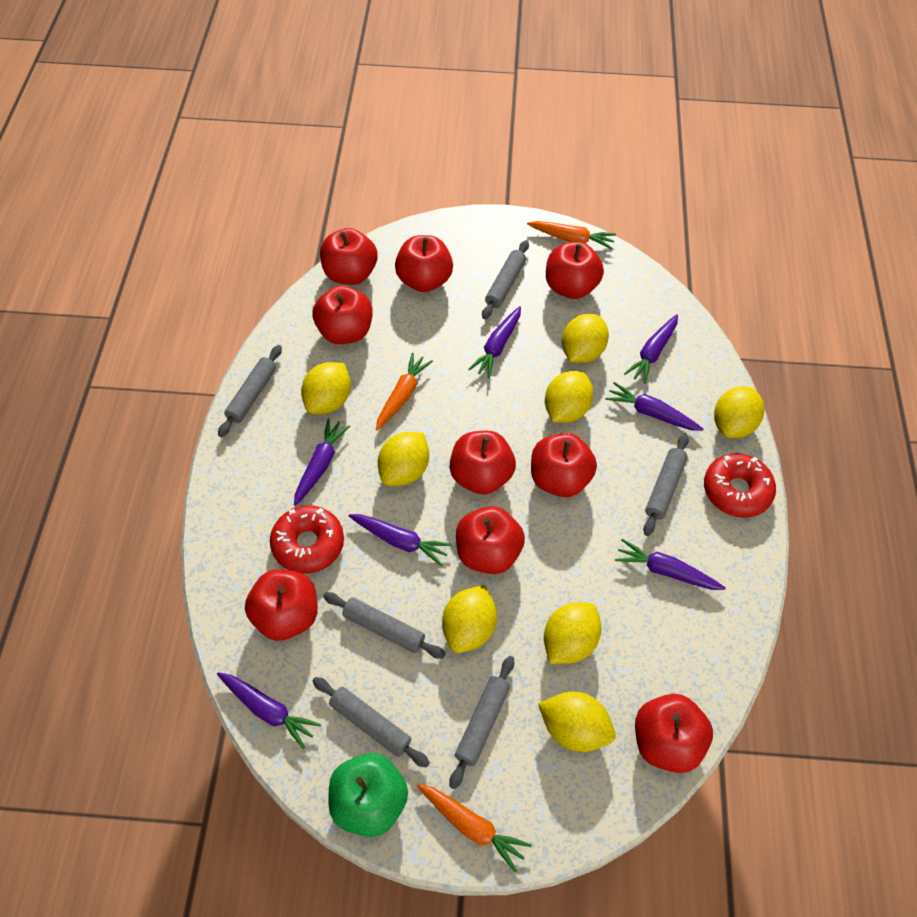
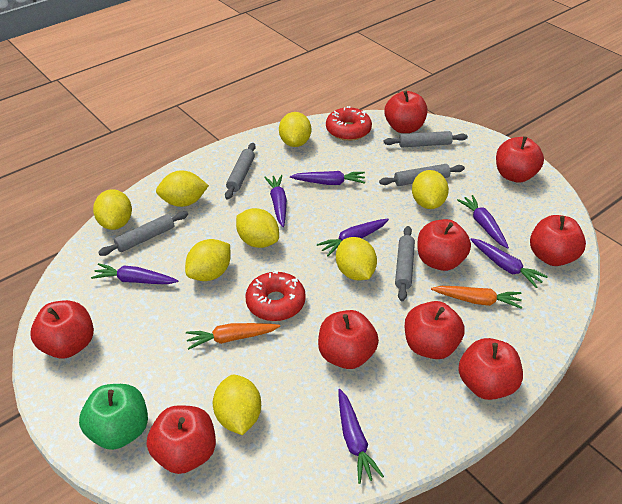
grey rolling pin: [218,345,282,437] [313,677,430,768] [323,592,446,659] [450,656,514,789] [482,240,529,319] [643,434,689,536] = 6 -> [98,211,188,256] [225,143,256,200] [379,164,465,186] [384,131,468,148] [395,226,415,301] = 5
orange carrot: [376,353,433,430] [417,784,532,873] [527,221,616,249] = 3 -> [186,323,280,350] [431,286,522,309] = 2

